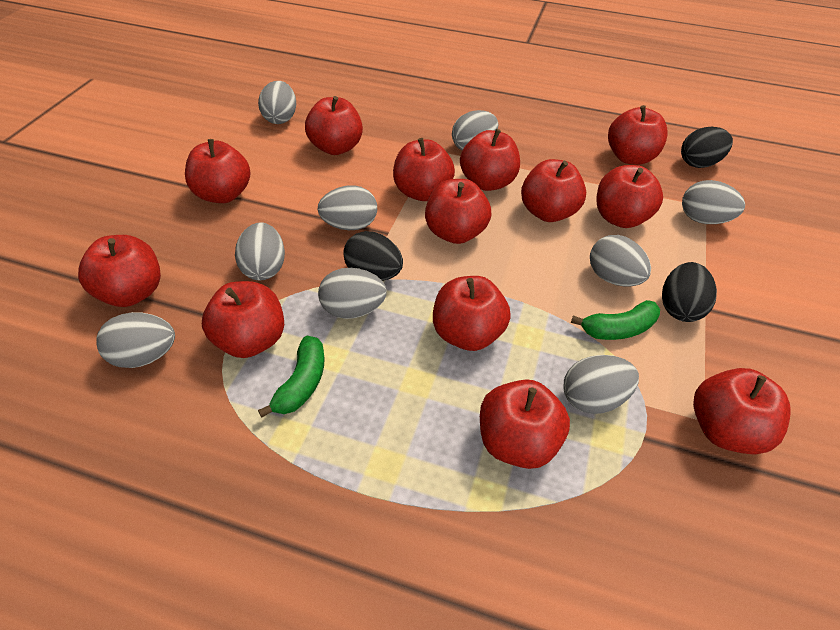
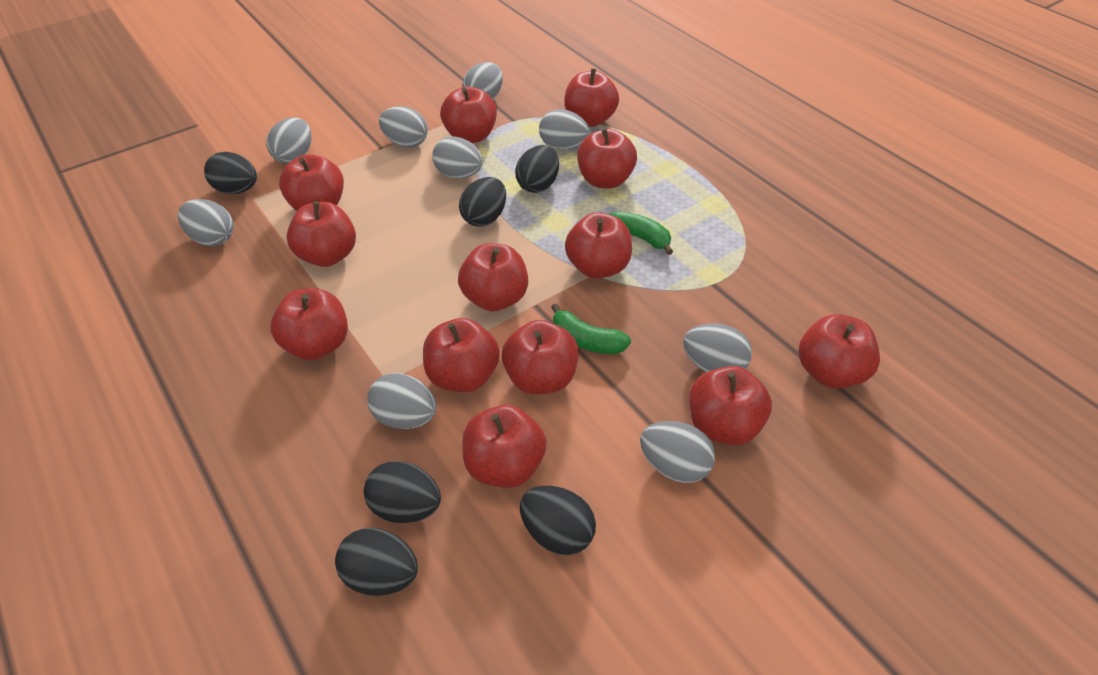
black egg: [343,231,403,281] [662,262,717,322] [681,127,733,168] = 3 -> [204,152,257,194] [335,528,418,596] [364,461,441,523] [459,177,506,227] [515,145,559,193] [520,486,596,555] = 6

